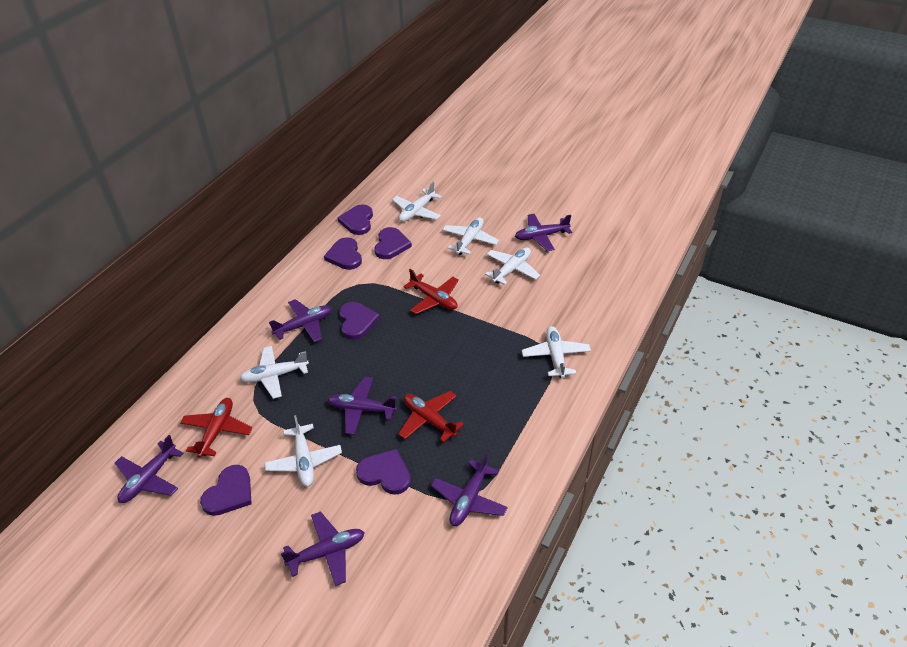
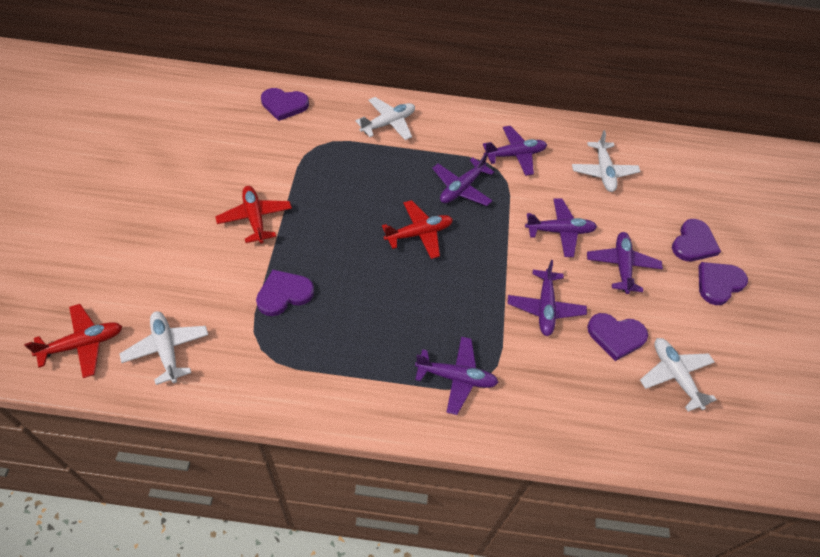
purple heart: [200,465,252,516] [324,237,362,270] [337,204,373,235] [339,302,380,340] [356,449,411,495] [375,227,412,259] = 6 -> [256,270,314,316] [261,88,309,121] [587,313,648,361] [672,219,721,261] [699,262,748,305] = 5
white plane: [240,346,309,399] [264,415,342,487] [392,182,442,222] [442,217,499,255] [485,248,540,285] [522,326,591,379] = 6 -> [119,311,208,385] [355,97,415,140] [572,130,640,192] [640,338,717,412] = 4

